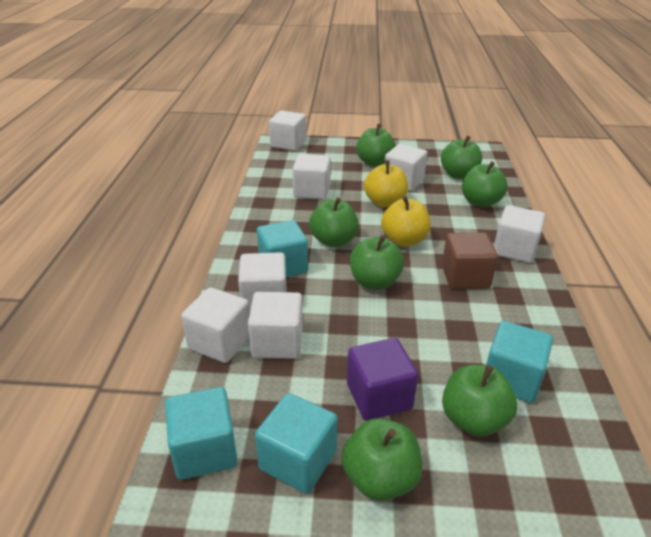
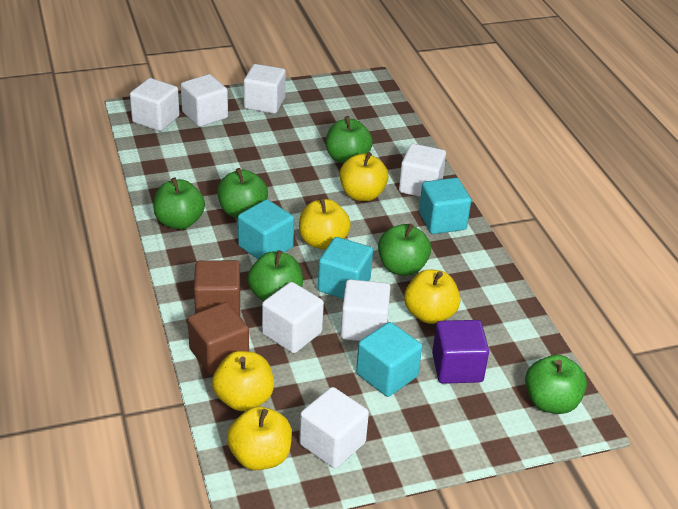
brown cube: [442,232,498,289] = 1 -> [188,302,249,375] [194,260,240,316] = 2
green apple: [309,197,359,247] [342,418,422,501] [350,235,404,290] [356,124,396,167] [441,136,482,179] [442,365,518,437] [462,161,508,207] = 7 -> [153,177,205,230] [217,168,268,218] [248,250,303,301] [326,116,373,164] [378,224,431,276] [525,355,587,414] = 6
yellow apple: [364,160,408,208] [381,196,431,246] = 2 -> [212,351,274,411] [227,406,292,470] [299,197,351,250] [340,152,389,201] [404,269,461,324] = 5

